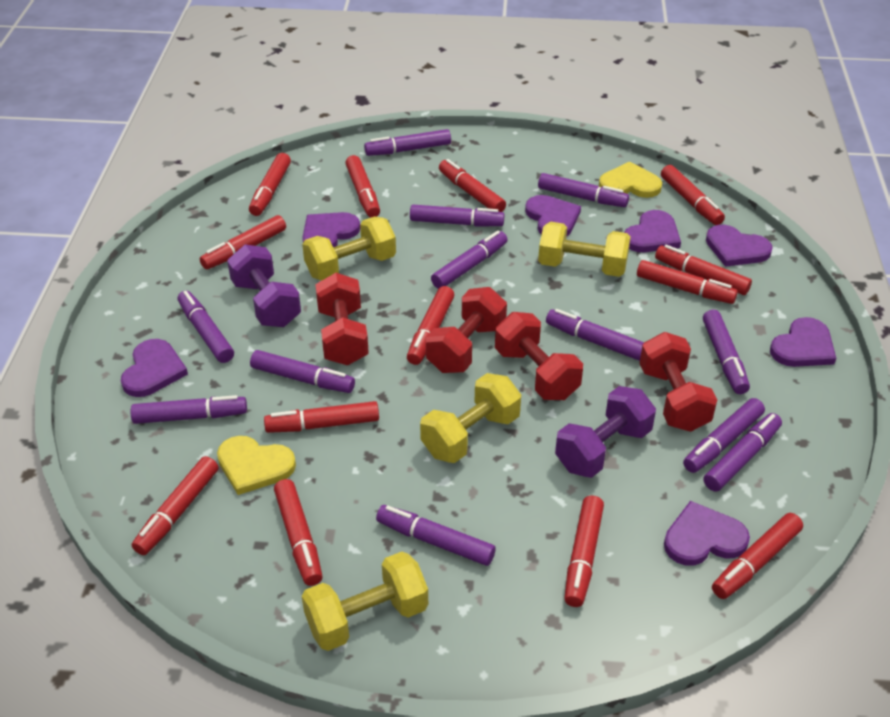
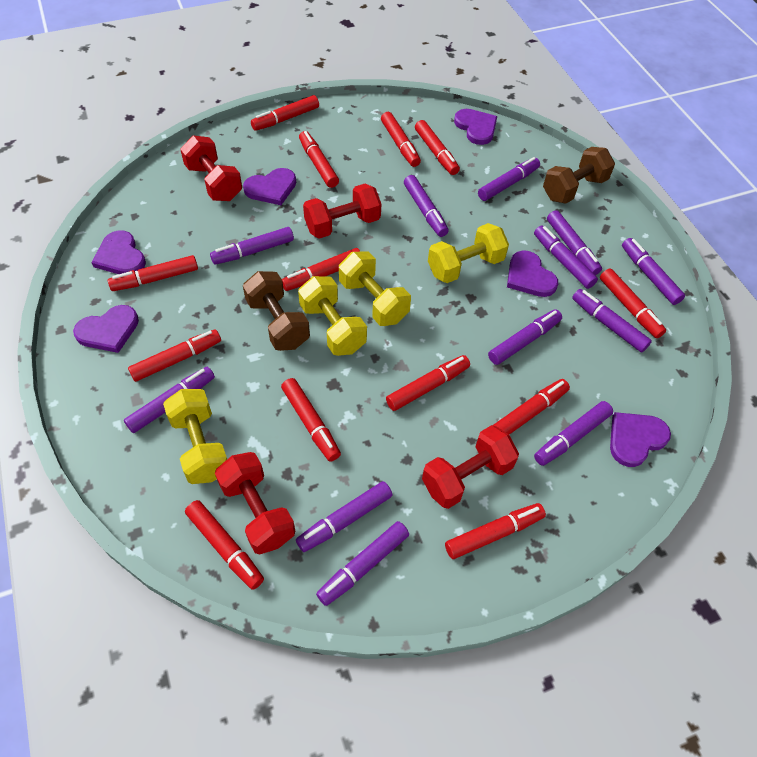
brown dumbbell: none = 0 -> [243,271,310,351] [543,147,615,204] = 2
purple dumbbell: [227,244,301,327] [555,386,656,478] = 2 -> none = 0
purple heart: [121,339,188,397] [302,212,360,247] [525,195,581,237] [624,210,681,252] [664,501,750,566] [706,225,773,267] [770,317,836,367] = 7 -> [73,305,139,353] [92,230,146,274] [243,168,296,205] [454,109,497,145] [507,250,558,297] [610,412,671,467] = 6
yellow heart: [217,436,296,495] [599,161,662,198] = 2 -> none = 0

